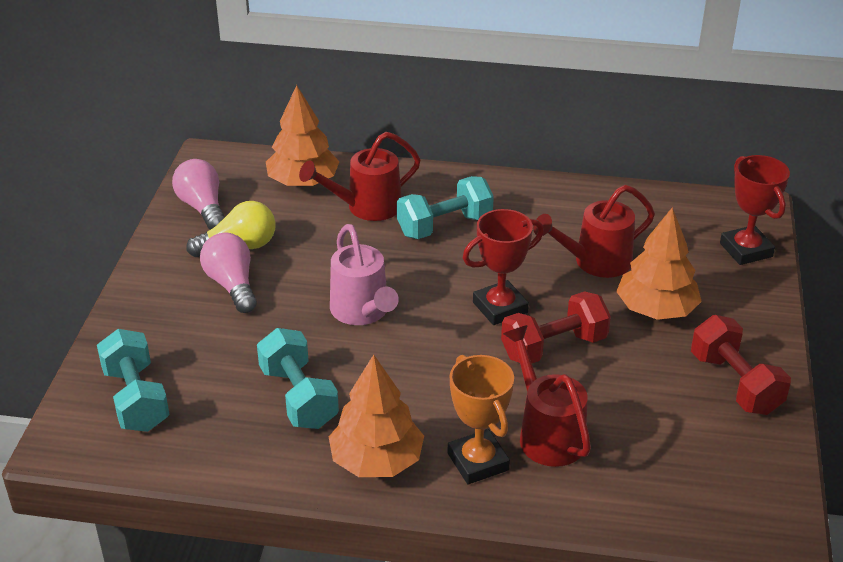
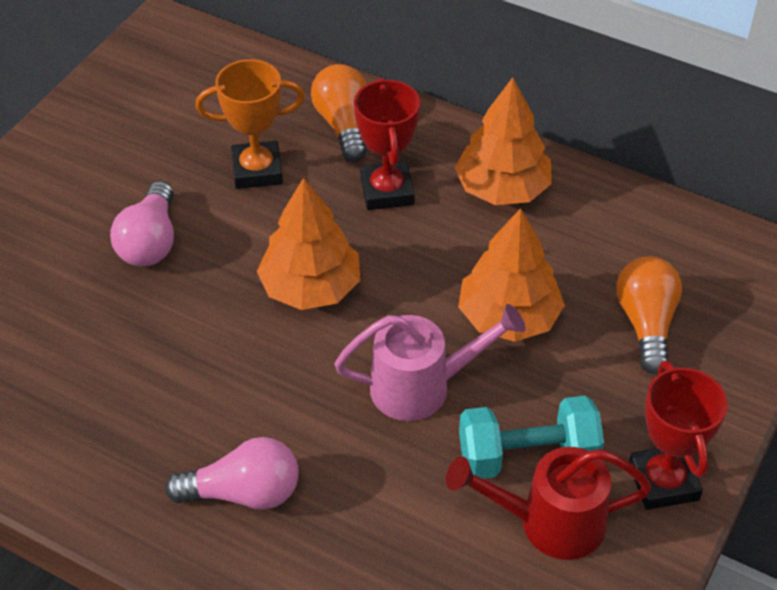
orange light bulb: none = 0 -> [311,64,367,162] [616,256,682,374] = 2
red dumbbell: [501,291,611,363] [691,315,791,415] = 2 -> none = 0
red watering can: [299,132,421,221] [503,325,591,467] [533,185,655,278] = 3 -> [446,447,652,560] = 1
turquoise dumbbell: [97,329,170,432] [257,328,339,429] [397,176,494,239] = 3 -> [459,396,604,479] = 1
yellow light bulb: [186,201,276,257] = 1 -> none = 0

